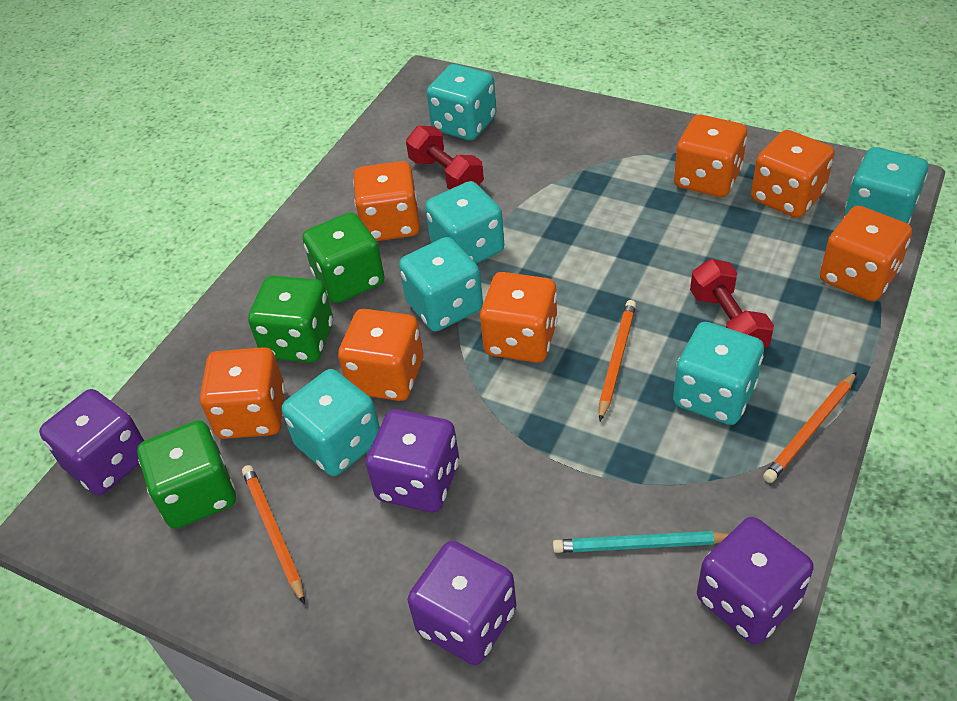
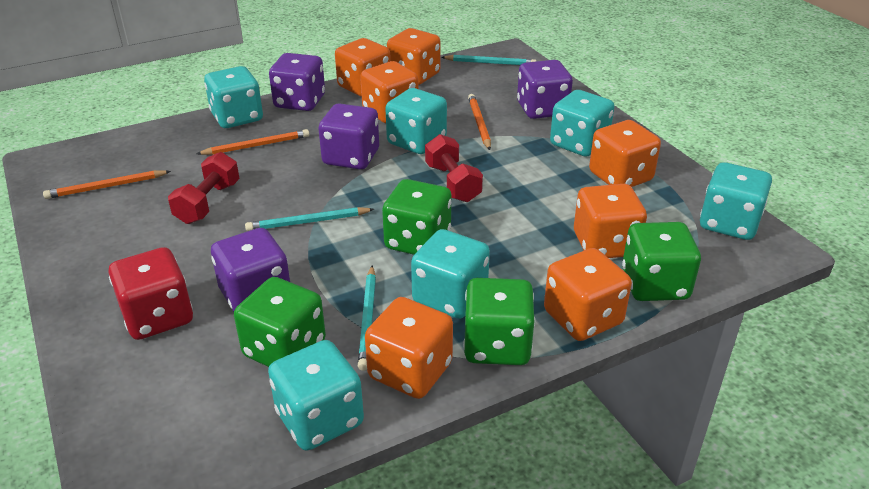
green dice: [137,420,236,529] [248,276,333,363] [303,212,385,303] = 3 -> [234,277,326,367] [382,179,451,255] [463,278,535,365] [622,222,701,301] = 4
red dice: none = 0 -> [109,247,193,340] = 1
turquoise pencil: [553,531,729,553] = 1 -> [245,207,374,231] [358,265,376,371] [441,55,536,65] = 3

